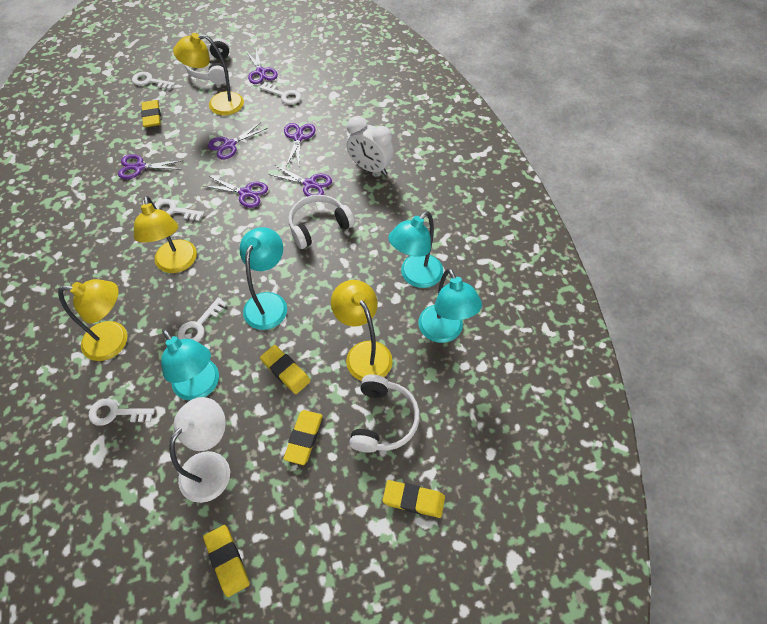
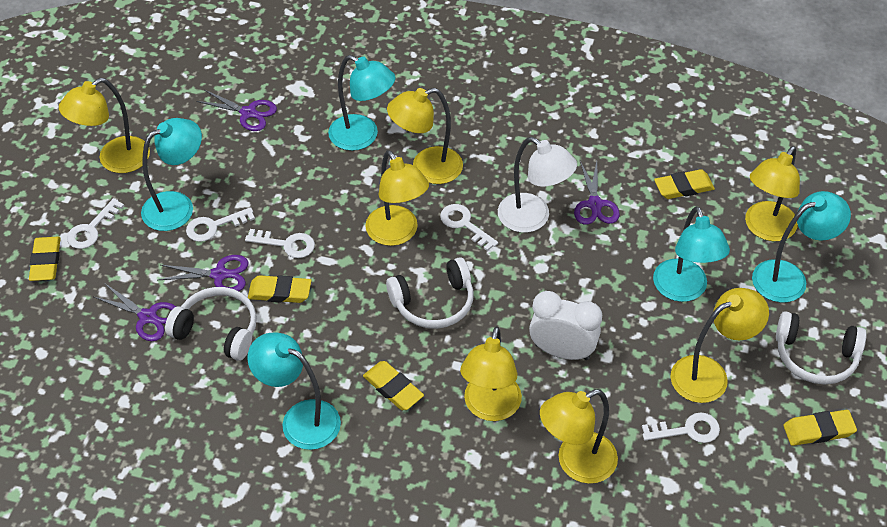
purple scissors: [118,154,183,179] [204,176,268,208] [208,122,268,159] [246,49,278,84] [269,165,332,197] [284,123,316,166] = 6 -> [94,284,176,341] [158,255,249,291] [196,90,277,131] [574,161,620,225] = 4
turquoise lamp: [161,329,219,401] [240,227,287,330] [388,211,443,288] [418,268,482,343] = 4 -> [141,118,202,231] [247,333,341,450] [328,55,395,151] [653,206,730,302] [752,191,851,303] = 5
yellow lamp: [58,279,127,361] [134,196,197,273] [173,33,244,115] [331,280,393,381] = 4 -> [59,78,150,173] [365,150,429,246] [387,88,463,184] [460,326,522,421] [540,389,618,484] [670,288,769,403] [745,146,800,241] = 7

